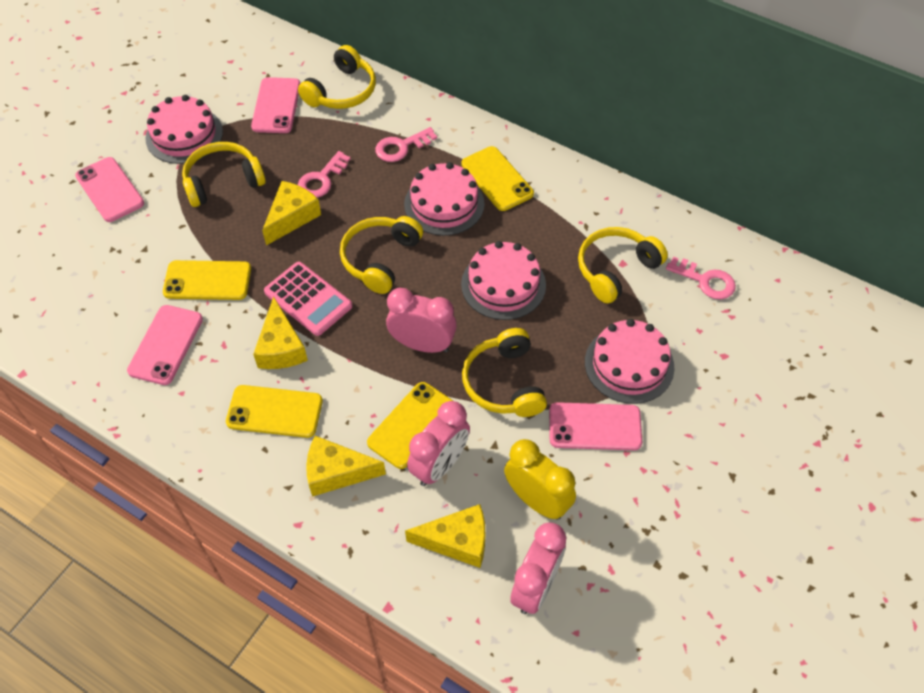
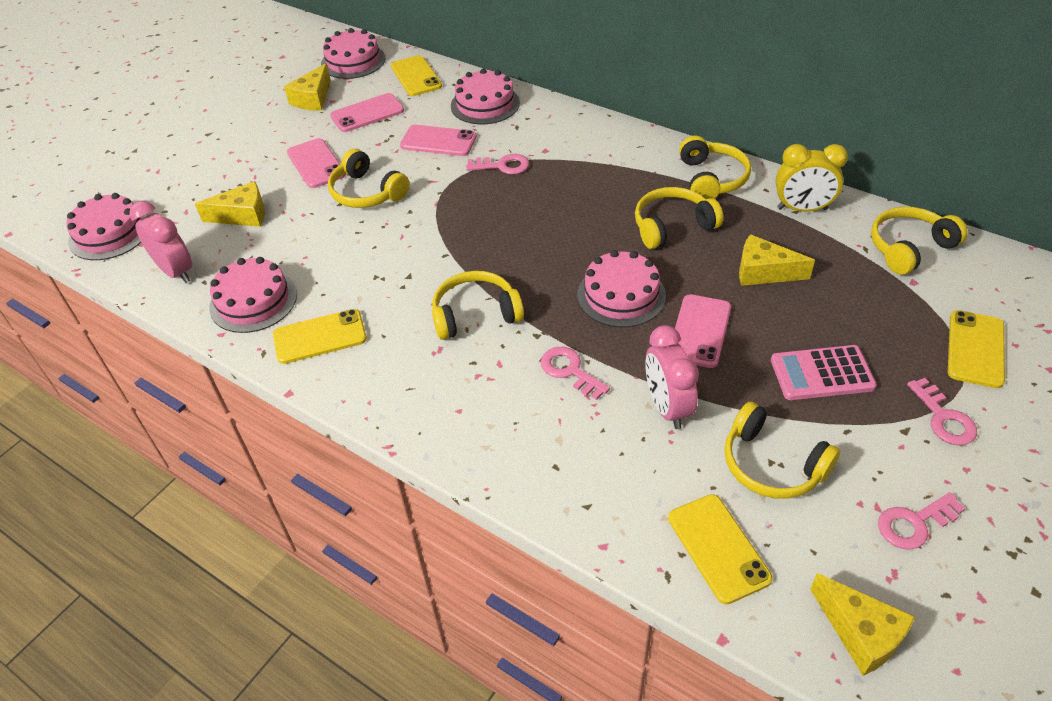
pink cake: [145,95,223,164] [404,162,485,236] [461,241,546,320] [585,319,674,404] = 4 -> [66,193,147,260] [209,257,297,333] [321,28,386,79] [451,68,520,124] [577,250,666,327] = 5
pink clock: [386,288,457,353] [407,401,470,486] [510,522,566,614] = 3 -> [130,201,192,283] [645,325,699,429] = 2
pink key: [298,151,351,198] [375,127,437,162] [666,256,736,300] = 3 -> [466,154,529,174] [541,347,610,400] [878,492,965,550] [907,378,977,445] = 4
yellow headphones: [182,142,266,207] [298,45,376,109] [340,216,423,294] [462,328,547,417] [578,227,668,304] = 5 -> [328,149,410,208] [432,271,524,340] [635,187,723,249] [679,136,751,199] [724,401,840,499] [871,207,968,275] = 6

